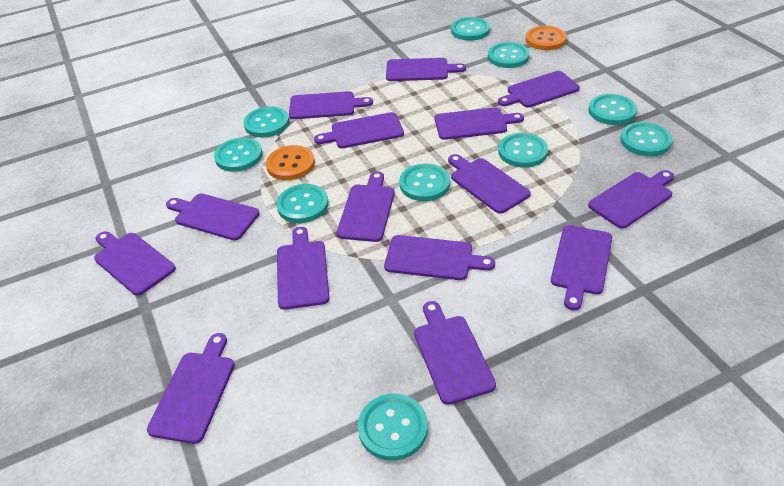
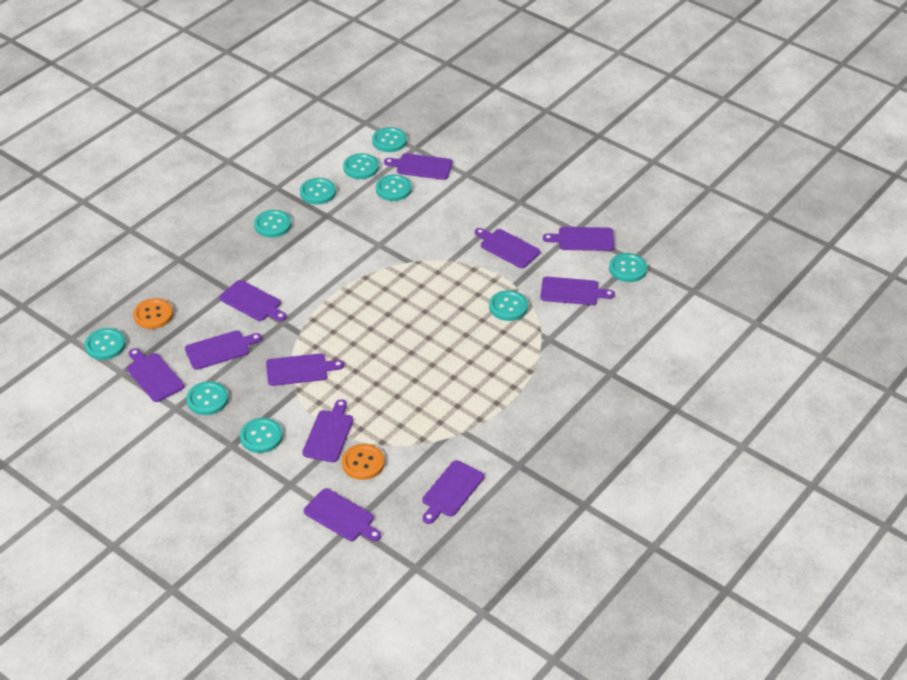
purple cutting board: [94,231,176,296] [147,333,235,444] [166,194,260,240] [277,227,329,310] [289,91,373,119] [314,112,404,148] [336,171,395,242] [384,235,495,280] [386,58,466,81] [414,301,496,405] [435,107,524,140] [448,154,531,214] [498,71,580,107] [551,225,612,310] [588,170,674,229] = 15 -> [127,348,184,402] [185,330,262,370] [219,280,287,321] [266,353,344,386] [302,399,353,462] [304,488,381,541] [384,153,452,180] [422,460,484,524] [475,228,540,268] [540,277,615,305] [543,227,614,251] = 11

